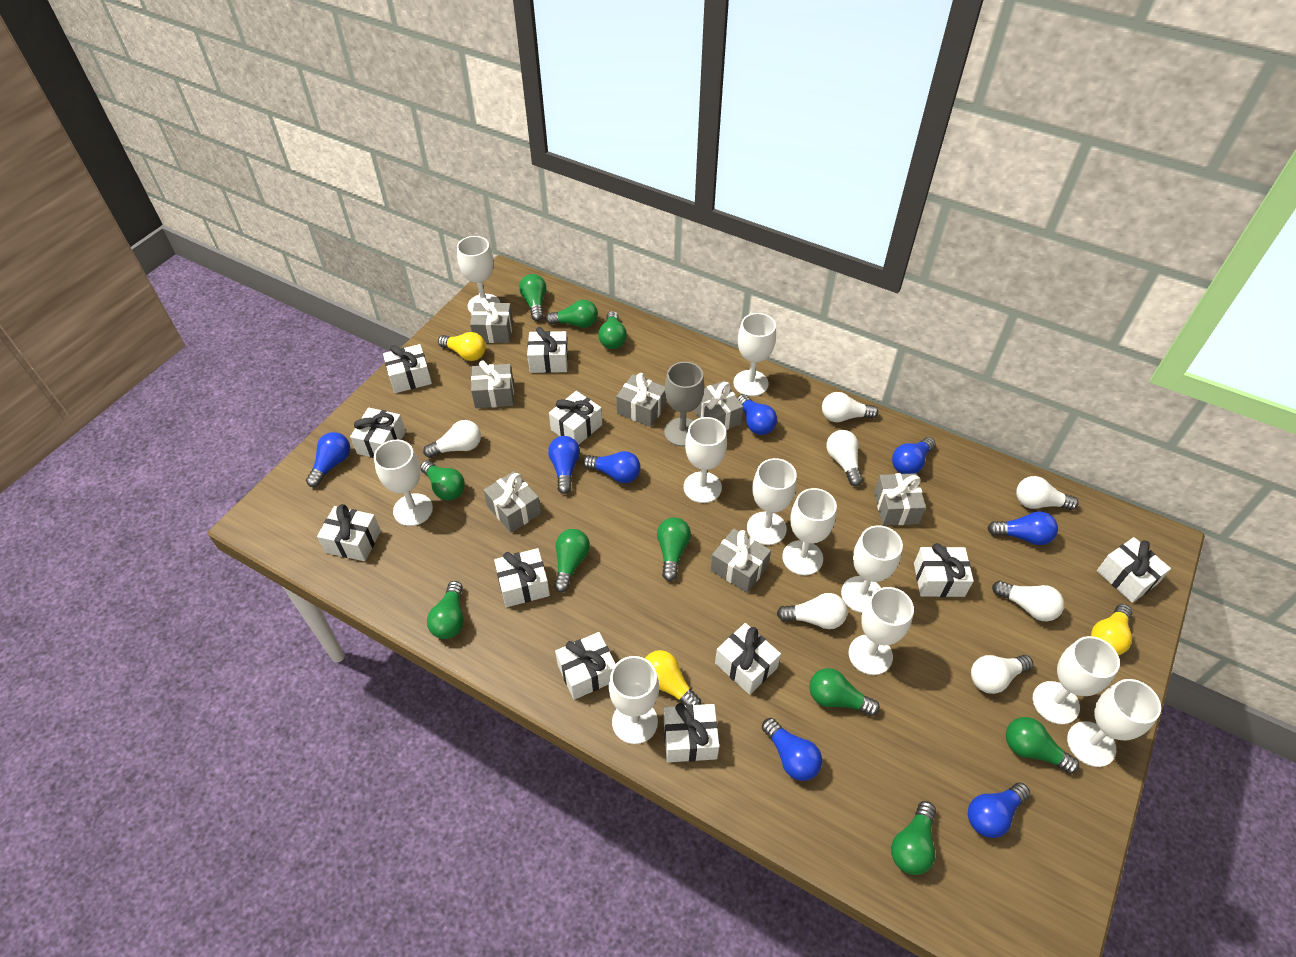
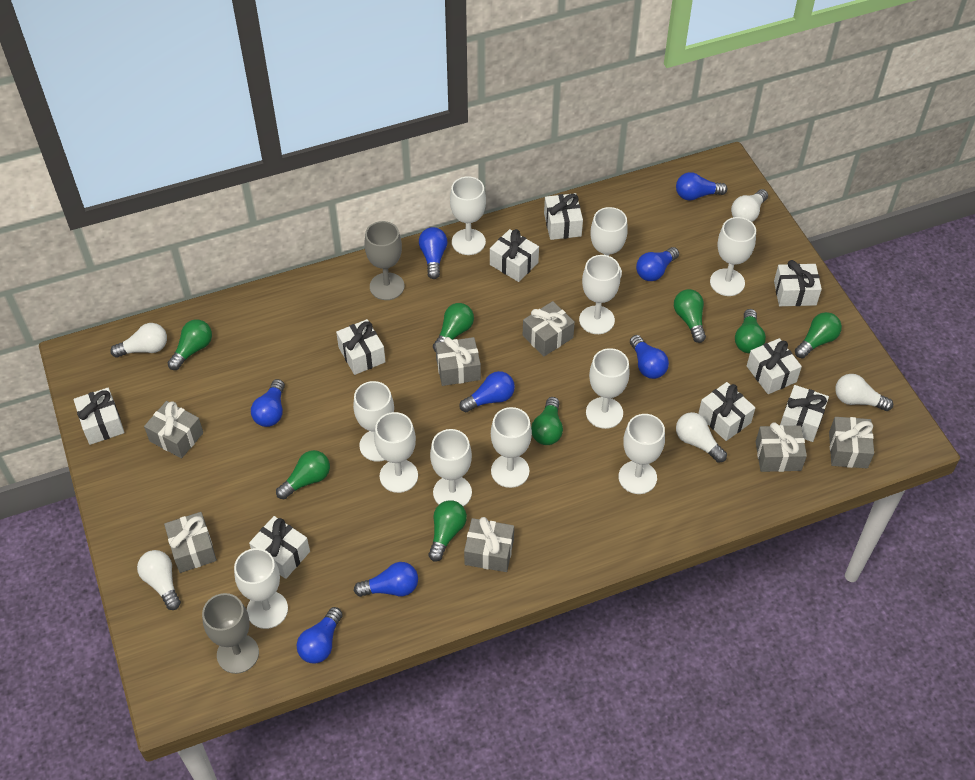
green light bulb: [420,460,465,501] [427,581,464,639] [519,274,547,321] [545,300,598,328] [554,529,590,593] [598,311,627,349] [657,517,691,581] [809,668,880,716] [891,801,936,875] [1006,717,1080,774] = 10 -> [168,320,212,370] [276,450,330,499] [428,500,467,561] [433,303,474,352] [531,397,563,445] [674,289,706,343] [735,309,766,354] [795,312,842,358] = 8
grey goblet: [664,362,705,446] = 1 -> [202,593,259,674] [365,221,404,300] = 2
white gift: [317,504,381,561] [350,408,406,458] [383,344,432,393] [494,548,550,607] [527,327,568,373] [549,391,602,445] [555,632,616,700] [664,703,719,762] [715,623,781,695] [914,543,974,597] [1097,537,1171,603] = 11 -> [74,388,124,445] [249,516,310,579] [336,319,386,375] [490,229,539,282] [544,193,583,240] [698,382,755,441] [747,338,802,394] [774,260,822,306] [780,385,829,442] = 9
white light bulb: [423,420,481,458] [777,593,847,629] [822,392,878,422] [826,430,863,486] [971,655,1033,694] [992,581,1064,621] [1016,476,1079,510] = 7 -> [110,323,167,358] [137,550,181,610] [676,412,727,463] [731,189,768,222] [835,374,893,411] = 5
yellow light bulb: [438,332,486,361] [645,650,701,706] [1091,604,1132,655] = 3 -> none = 0

